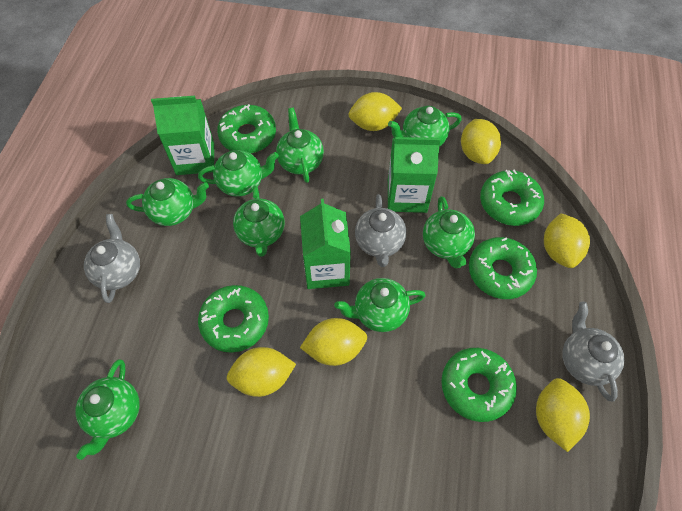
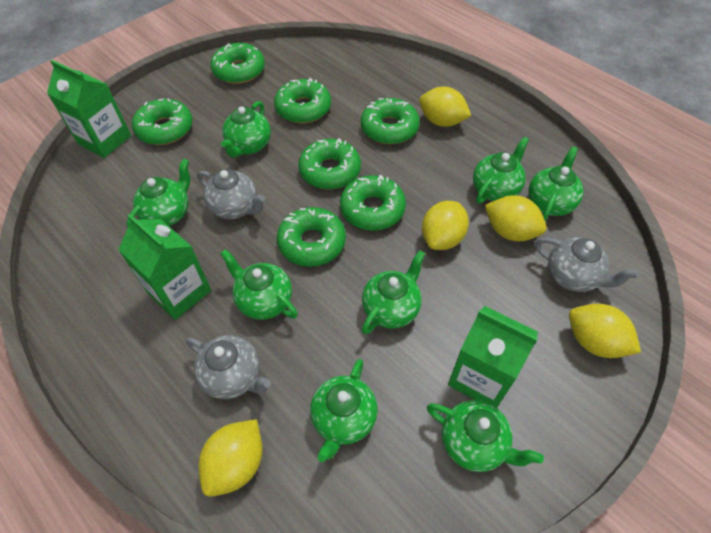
green donut: [198,285,269,353] [217,104,276,154] [441,348,517,422] [469,237,537,299] [480,169,544,226] = 5 -> [132,99,192,145] [211,43,265,84] [274,78,331,123] [277,207,346,267] [298,138,361,189] [340,175,406,231] [361,98,420,144] = 7
yellow lemon: [227,347,296,397] [300,318,367,366] [349,92,402,131] [461,119,501,164] [536,378,590,452] [544,213,590,268] = 6 -> [198,419,263,497] [419,86,471,127] [422,201,469,250] [484,195,546,241] [569,304,641,358] = 5

